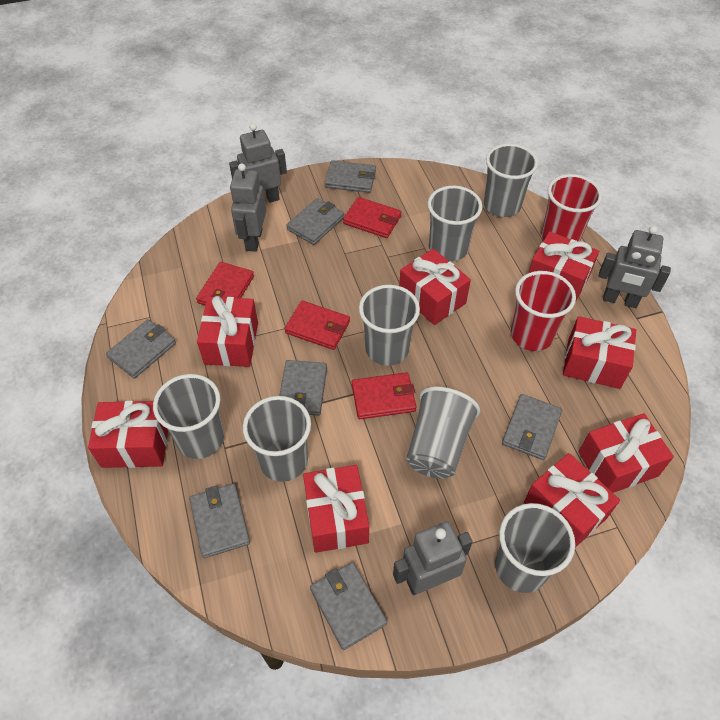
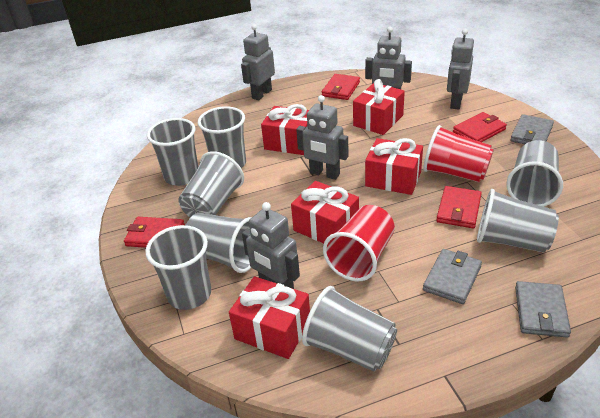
grey cup: [153,374,224,459] [243,396,311,482] [359,285,420,366] [406,386,480,479] [428,186,483,261] [484,143,538,217] [495,503,575,593] = 7 -> [145,225,211,310] [147,118,198,186] [178,151,244,218] [186,213,252,273] [198,106,246,168] [302,286,397,371] [477,189,559,253] [506,140,563,207] = 8
grey robot: [229,123,287,203] [230,163,266,252] [393,521,473,595] [598,226,671,308] = 4 -> [241,24,275,100] [242,202,300,289] [296,95,349,180] [365,27,412,89] [447,29,474,109] = 5
grey wallet: [106,319,176,379] [189,483,250,558] [279,360,327,416] [286,198,344,245] [310,562,387,650] [324,160,376,193] [502,394,562,460] = 7 -> [423,249,482,304] [510,114,554,144] [515,281,571,338] = 3
red gift: [88,401,168,468] [197,296,258,367] [303,465,369,553] [399,249,471,325] [524,453,620,548] [529,231,599,301] [563,316,636,389] [579,413,674,493] = 8 -> [229,276,310,359] [261,104,309,155] [291,181,359,243] [353,79,405,135] [365,138,423,195] = 5

